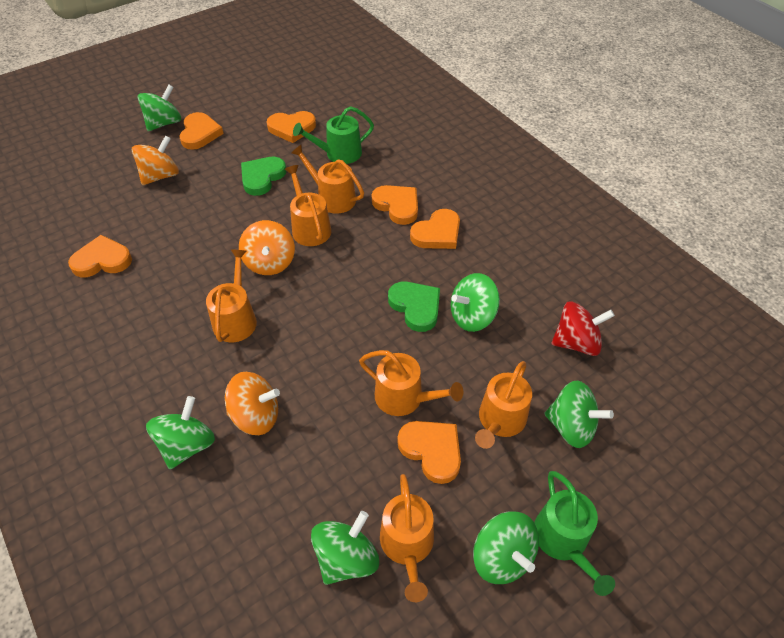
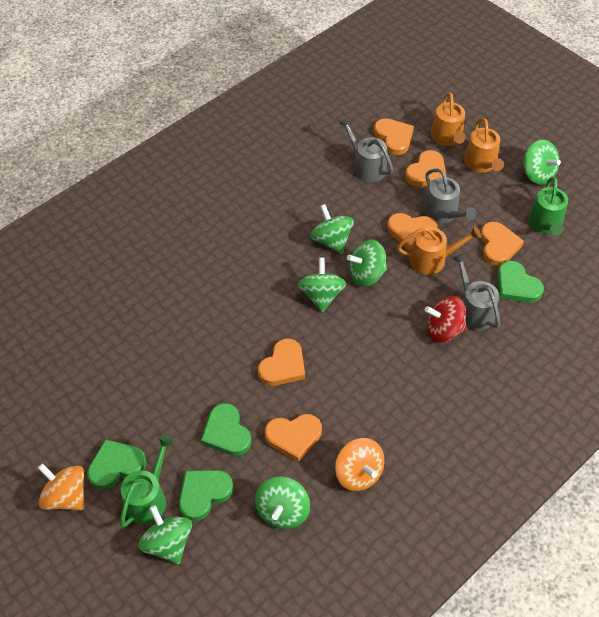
green heart: [241,157,286,196] [388,282,440,332] = 2 -> [87,439,146,490] [179,470,233,521] [201,403,252,456] [497,261,544,303] = 4
grey watering can: none = 0 -> [339,117,393,182] [424,168,476,223] [452,253,500,330] = 3
orange spinning top: [132,135,179,185] [225,372,280,435] [239,220,295,275] = 3 -> [38,463,84,510] [335,438,384,491] = 2
orange watering can: [206,249,257,342] [285,165,331,246] [291,144,364,214] [359,350,463,416] [380,474,434,602] [475,361,532,449] = 6 -> [397,226,481,275] [431,92,466,146] [464,118,504,173] = 3

